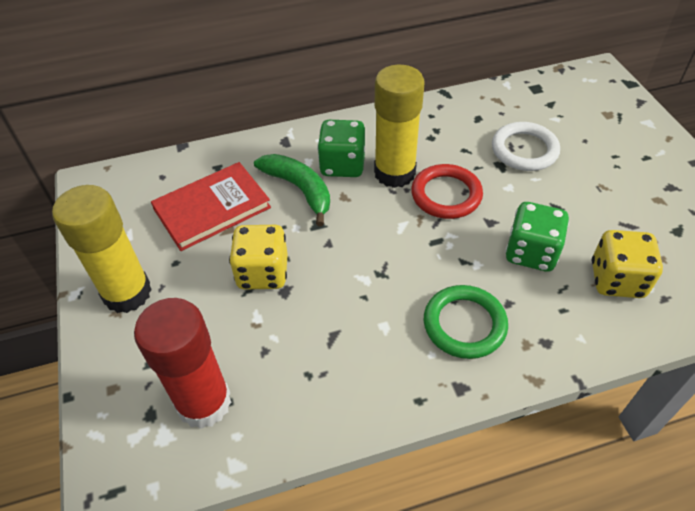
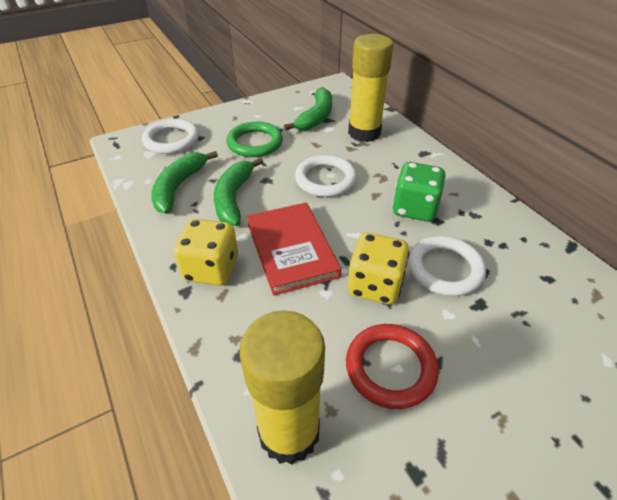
green banana: [254,154,330,226] = 1 -> [151,151,218,214] [214,158,263,226] [284,87,332,131] = 3
green dice: [317,120,365,177] [505,202,569,272] = 2 -> [392,162,445,222] = 1
red glue stick: [134,298,231,429] = 1 -> none = 0
white ring: [492,122,560,171] = 1 -> [142,119,199,154] [295,155,357,197] [408,236,486,296] = 3

